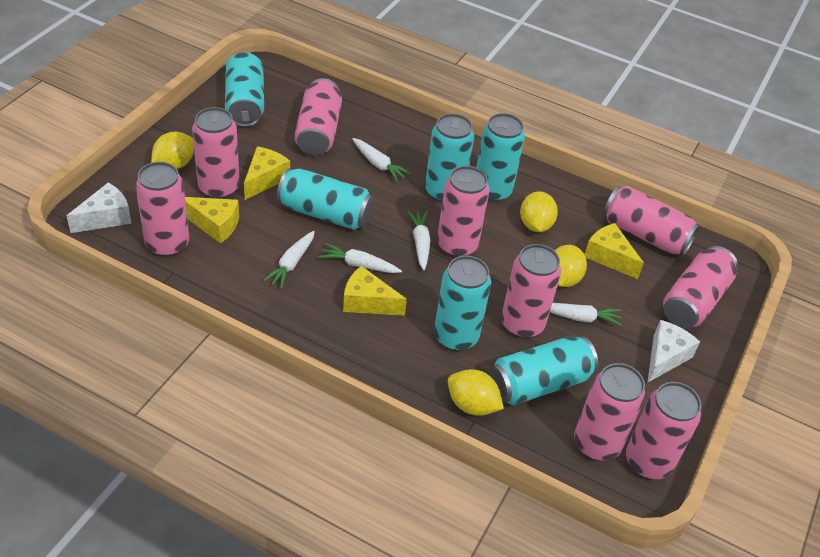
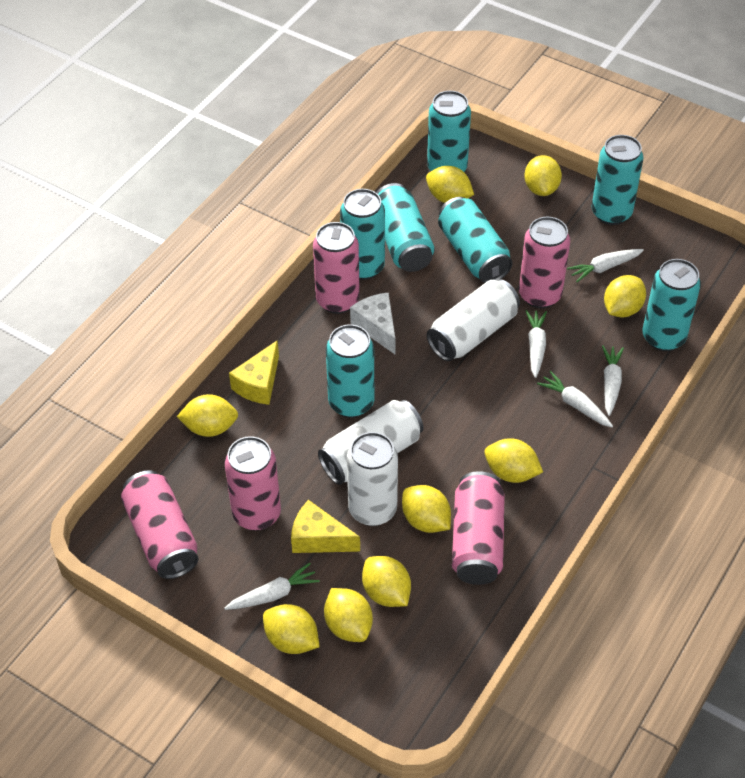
pink can: [135,162,189,257] [192,107,240,199] [294,78,342,155] [437,166,490,258] [501,244,561,339] [574,363,645,461] [603,186,700,256] [626,382,701,480] [663,246,738,328] = 9 -> [121,470,199,579] [225,436,281,531] [313,222,360,314] [452,471,505,585] [519,217,570,308] = 5
turquoise can: [225,52,264,127] [277,168,374,230] [425,113,474,203] [434,256,491,351] [476,113,525,202] [489,336,598,405] = 6 -> [326,325,374,418] [340,189,385,280] [376,183,434,272] [427,91,471,172] [438,197,512,283] [591,135,644,225] [643,259,701,351] = 7
white can: none = 0 -> [318,400,423,485] [347,432,398,526] [427,279,520,361] = 3
white cheese: [67,183,131,233] [647,320,700,383] = 2 -> [350,293,396,354] = 1
yellow cheese: [185,197,239,243] [244,146,290,200] [343,266,407,316] [584,223,644,279] = 4 -> [229,340,279,405] [291,500,360,553] = 2
yellow lemon: [151,132,194,169] [448,369,504,416] [520,191,558,232] [554,245,587,287] = 4 -> [177,394,238,437] [263,604,320,654] [324,588,373,642] [362,556,411,607] [402,485,451,533] [426,166,474,203] [484,438,543,483] [524,155,562,196] [604,275,646,318] = 9

